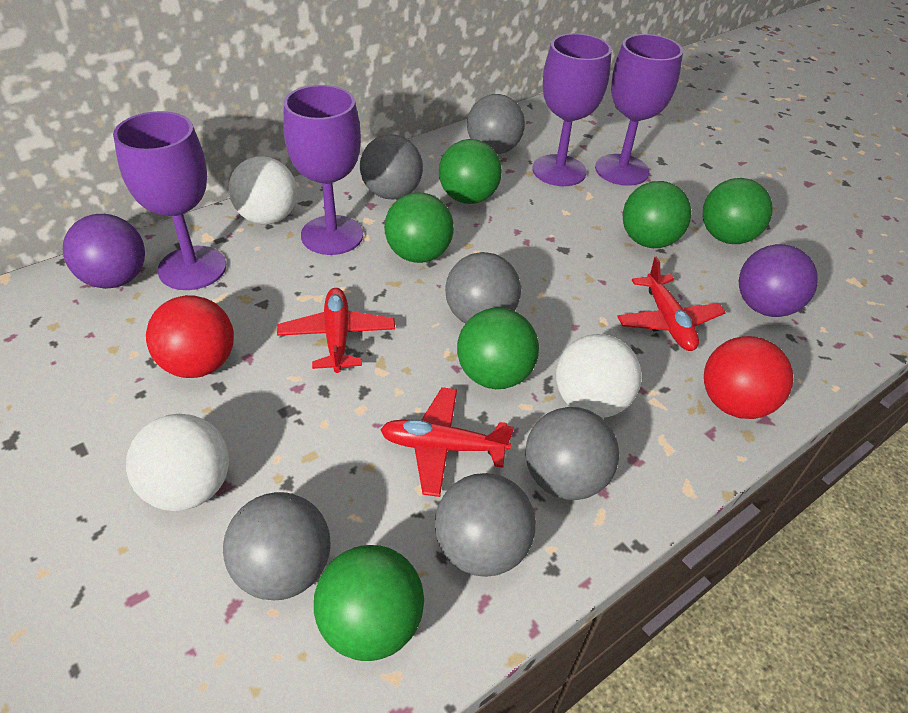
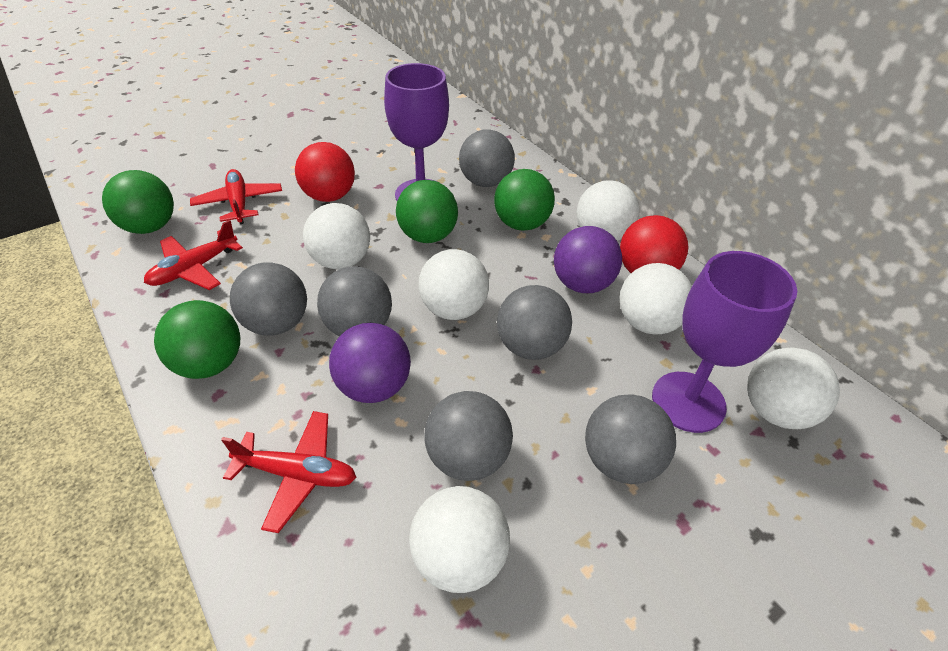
green ball: [314,545,424,661] [384,193,454,263] [439,139,502,204] [457,308,539,389] [623,181,691,248] [703,178,773,244] = 6 -> [102,170,174,234] [154,300,240,379] [396,180,458,243] [494,169,555,231] = 4
purple goblet: [113,111,226,290] [283,85,363,255] [532,33,612,186] [595,34,683,186] = 4 -> [384,63,449,201] [652,251,797,433] = 2
white ball: [126,414,229,511] [229,156,297,225] [556,334,642,418] = 3 -> [303,203,370,269] [409,486,510,593] [419,249,489,320] [576,180,639,241] [620,263,692,334] [747,347,840,429] = 6

